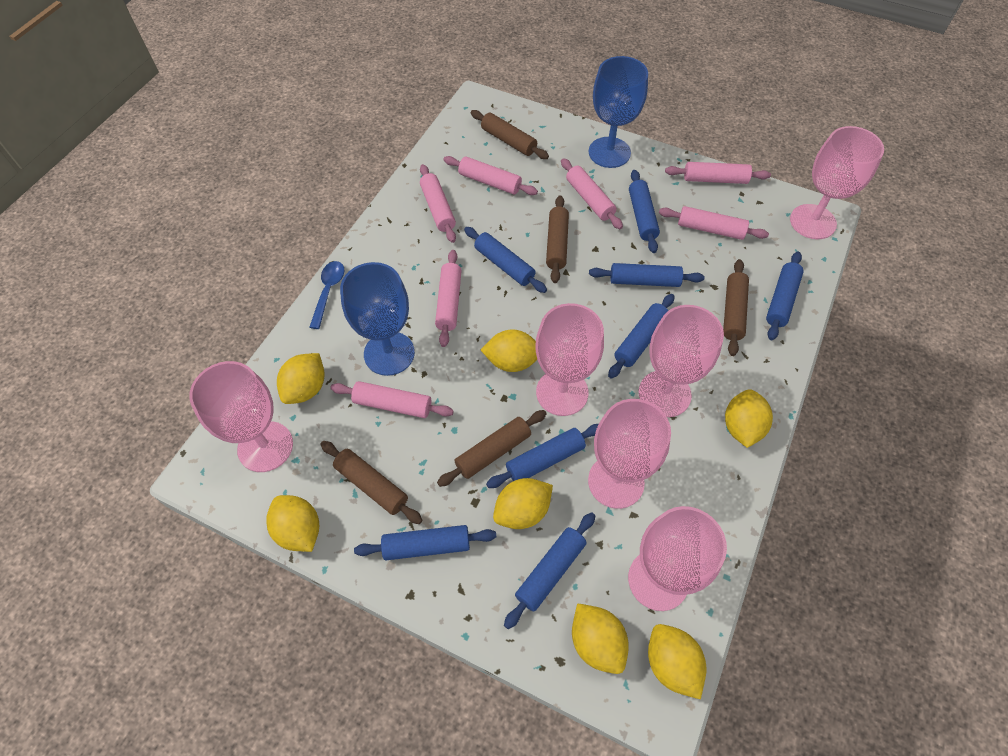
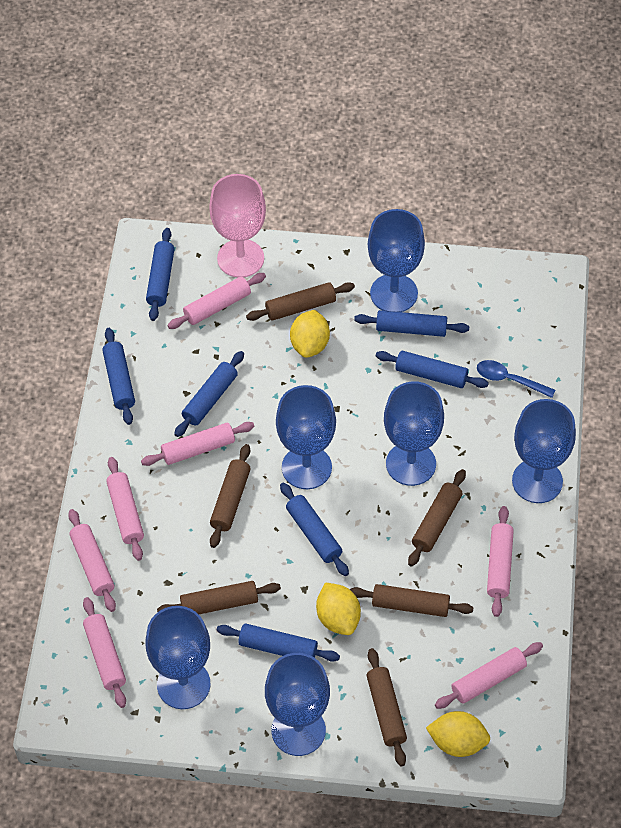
blue goblet: [340,262,415,376] [589,56,648,168] = 2 -> [145,606,211,709] [265,653,330,756] [276,385,336,489] [368,209,425,312] [384,381,444,486] [512,399,576,503] = 6
blue rolling pin: [354,525,496,560] [464,227,547,293] [486,424,599,488] [504,512,595,629] [589,263,705,287] [608,294,675,379] [629,170,660,253] [766,251,804,340] = 8 -> [102,328,135,425] [146,228,175,321] [174,351,244,437] [217,623,340,662] [280,483,349,576] [354,310,469,337] [376,351,489,388] = 7
brown rolling pin: [320,441,422,524] [437,410,547,487] [471,110,549,159] [546,195,569,283] [723,259,749,356] = 5 -> [157,581,281,614] [210,444,251,548] [246,282,355,321] [350,584,474,617] [367,648,407,766] [408,469,466,567] = 6
pink goblet: [189,361,293,472] [535,303,604,416] [588,399,671,509] [628,506,727,611] [639,305,724,417] [790,126,884,239] = 6 -> [209,174,266,277] = 1
yellow lemon: [266,495,319,552] [277,353,325,404] [481,329,537,372] [493,478,553,529] [572,603,629,674] [648,624,707,699] [725,389,773,448] = 7 -> [290,310,330,358] [316,582,361,635] [426,711,490,757] = 3

